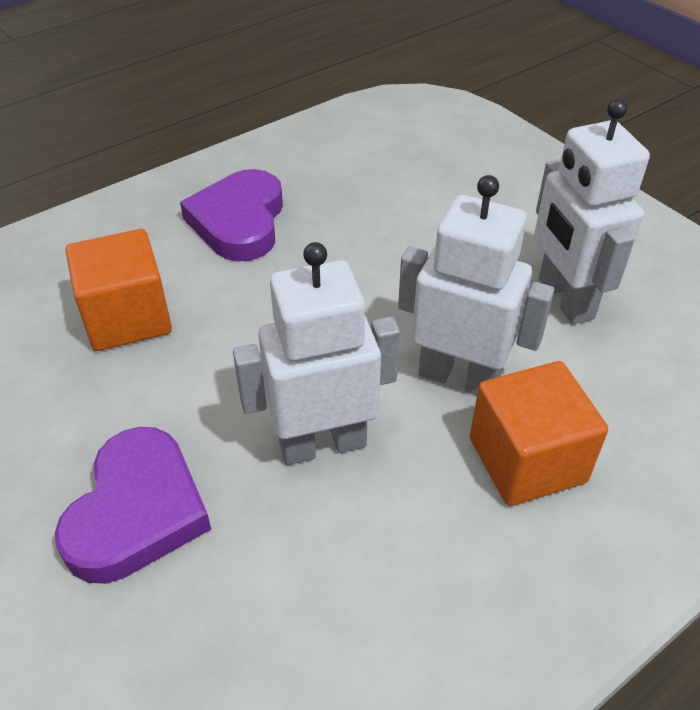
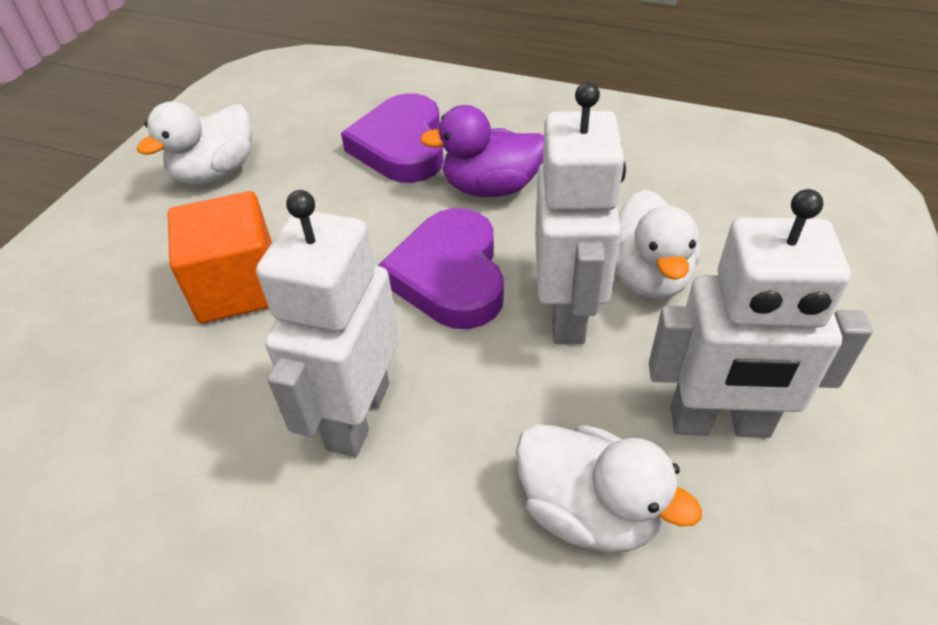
orange cube: [65,229,172,351] [470,361,608,506] = 2 -> [168,191,272,323] = 1
purple duck: none = 0 -> [420,105,544,197] = 1
white duck: none = 0 -> [137,101,252,184] [516,425,702,553] [615,189,700,299] = 3

